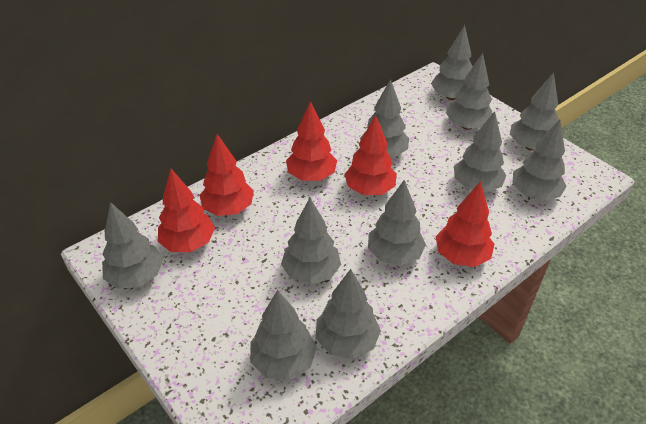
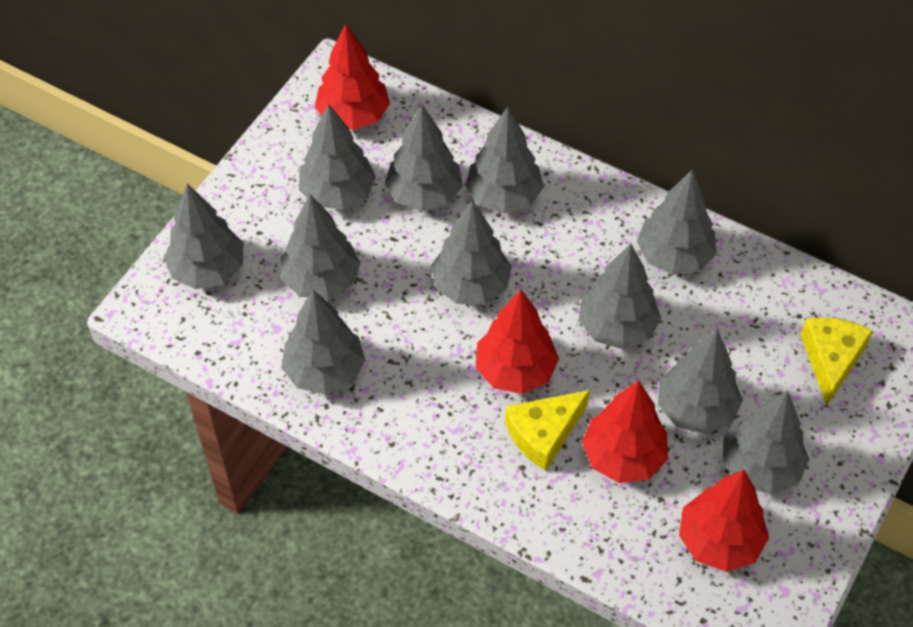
red tree: [158,169,215,252] [199,134,254,216] [286,101,337,181] [344,115,397,195] [436,181,494,267] = 5 -> [315,23,390,130] [476,289,559,394] [582,380,668,483] [679,470,769,572] = 4
yellow cheese: none = 0 -> [505,390,590,471] [800,317,873,406] = 2

